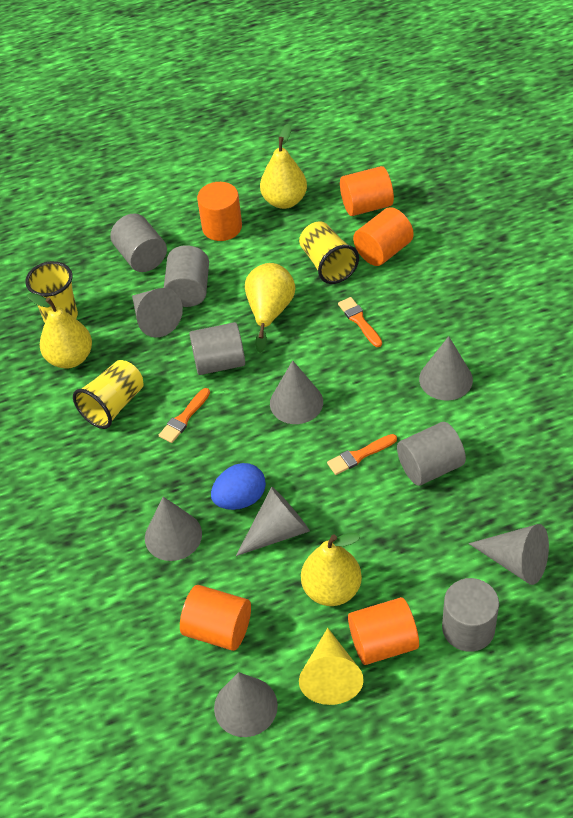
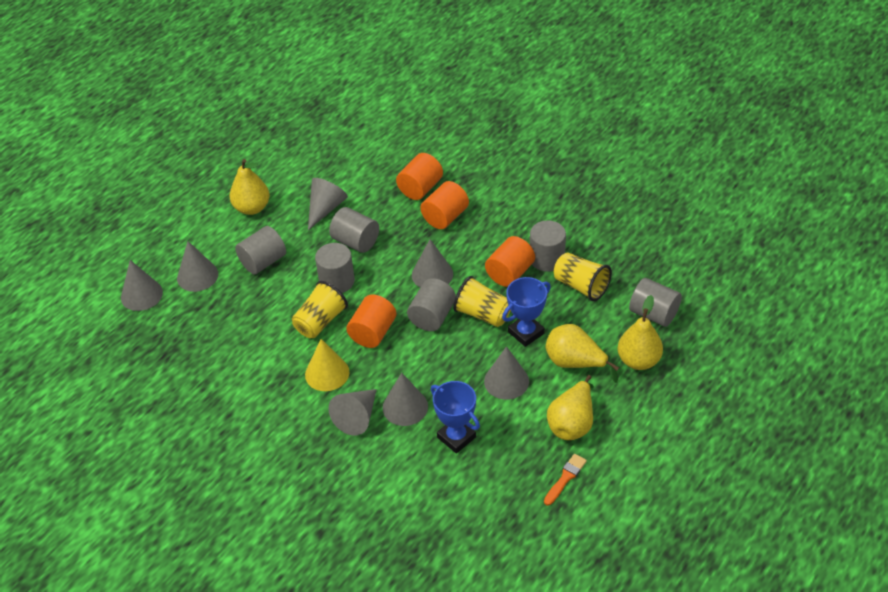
blue egg: [211,463,266,510] = 1 -> none = 0
blue trophy: none = 0 -> [431,381,480,453] [502,277,551,347] = 2
grey cylinder: [110,213,167,272] [164,245,209,307] [189,322,245,375] [397,422,466,486] [442,578,499,652] = 5 -> [235,226,286,274] [315,243,355,293] [329,207,379,253] [407,278,456,331] [530,220,566,272] [629,278,682,327] = 6
orange brush: [159,388,210,443] [327,434,397,475] [338,297,382,347] = 3 -> [544,454,587,506] = 1
orange cylinder: [180,585,251,651] [197,182,242,241] [340,166,394,216] [348,597,419,665] [353,207,414,266] = 5 -> [346,294,396,348] [396,153,443,200] [420,181,469,229] [485,236,535,287] = 4

